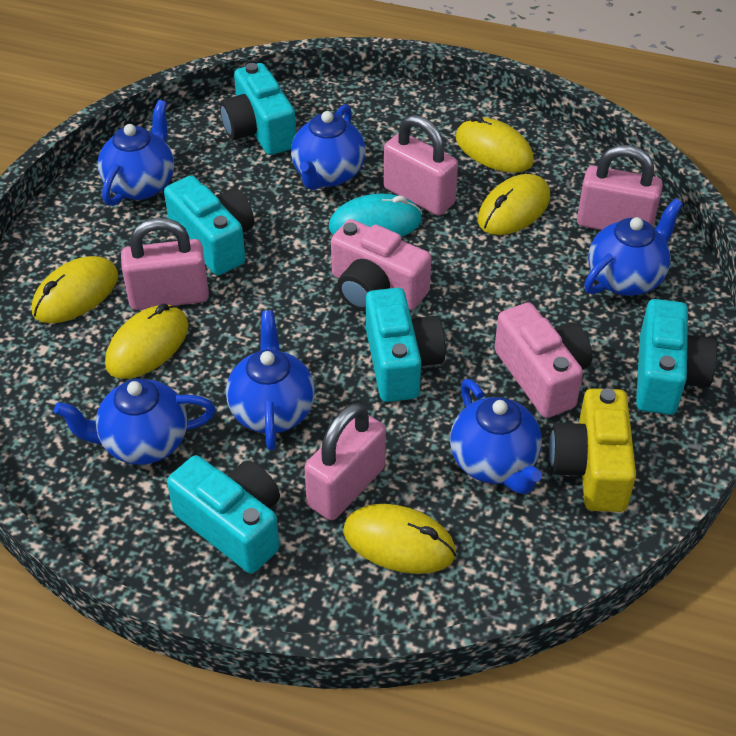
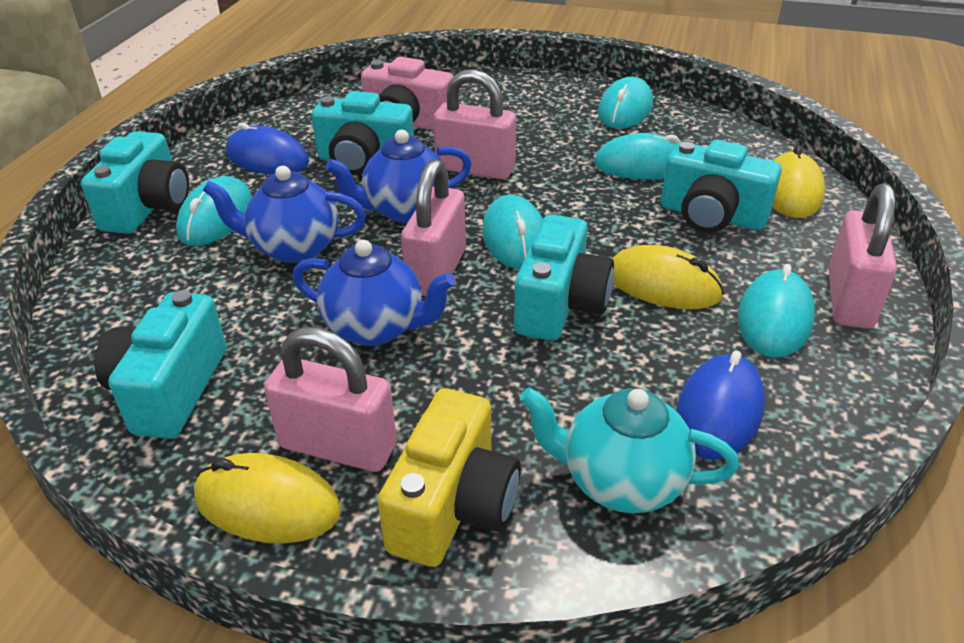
blue mouse: none = 0 -> [226,122,309,175] [676,350,765,460] = 2
blue teapot: [54,379,215,465] [98,100,174,206] [226,310,315,450] [291,104,366,190] [450,379,542,494] [584,198,683,296] = 6 -> [203,166,366,263] [292,240,456,346] [326,130,472,223] = 3
pink camera: [331,219,431,312] [494,302,592,418] = 2 -> [361,57,453,130] = 1
turquoise mouse: [329,194,422,237] = 1 -> [176,176,252,246] [482,195,543,269] [594,133,680,180] [598,77,653,129] [738,264,815,358] = 5
turquoise teapot: none = 0 -> [520,387,739,513] = 1
yellow mouse: [32,256,118,323] [105,304,189,379] [343,504,456,574] [456,115,534,173] [478,174,550,235] = 5 -> [194,453,341,543] [612,245,724,309] [773,146,825,218] = 3

